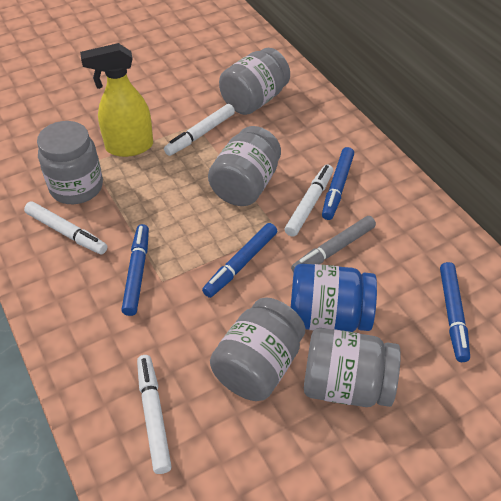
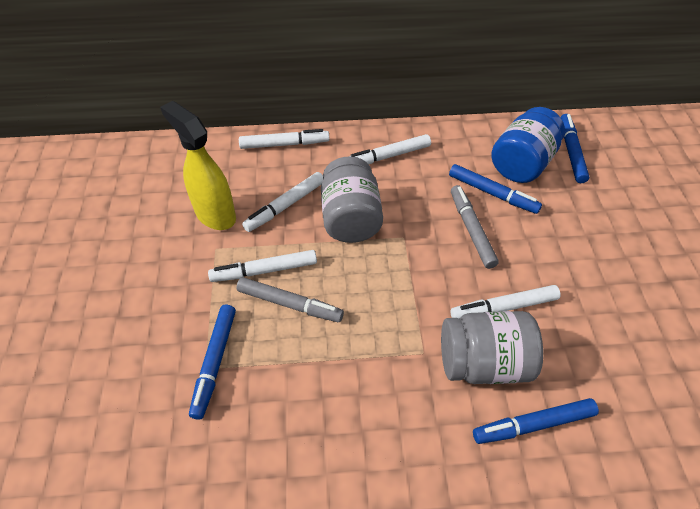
grey jar: [37,121,103,204] [208,126,281,206] [210,297,306,401] [219,48,290,115] [304,328,401,407] = 5 -> [321,156,383,243] [441,311,543,384] = 2
grey marker: [291,216,376,273] = 1 -> [236,277,344,322] [451,185,499,269] = 2
white marker: [24,201,107,254] [137,355,172,474] [164,104,235,156] [285,164,333,237] = 4 -> [208,250,317,282] [239,129,329,149] [242,172,323,232] [351,134,431,164] [451,285,561,319] = 5

